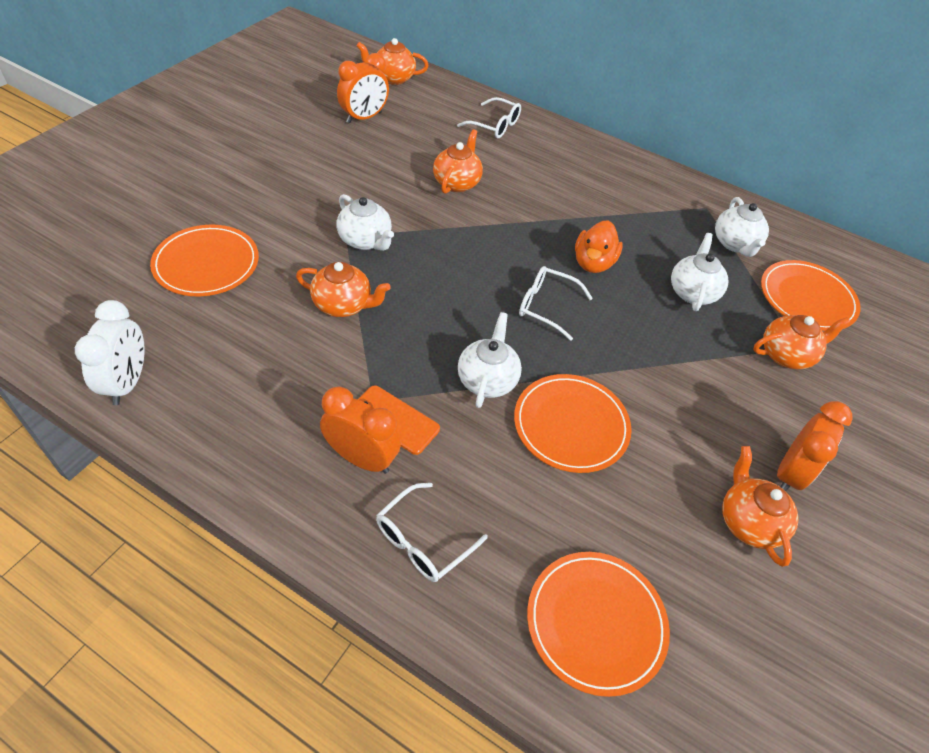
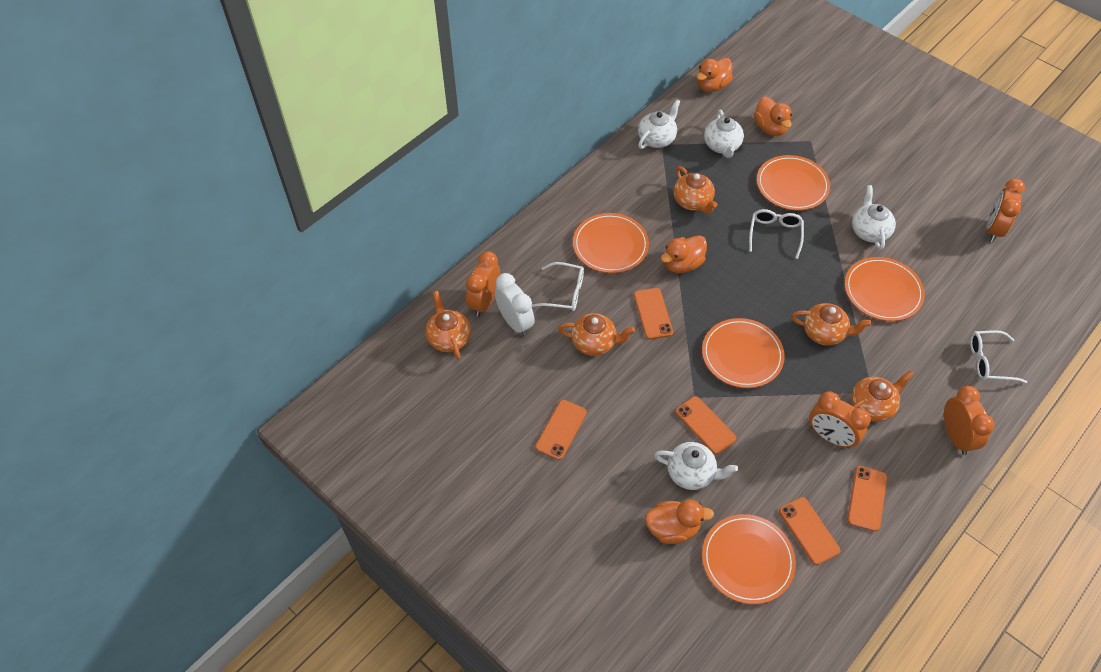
orange clock: [320,386,401,474] [337,53,389,124] [777,401,853,491] = 3 -> [466,251,500,317] [809,391,871,449] [944,386,994,455] [987,178,1025,242] = 4
orange duck: [575,220,623,273] = 1 -> [645,500,714,544] [661,235,707,273] [696,58,733,92] [754,96,792,136] = 4
orange phone: [357,385,440,455] = 1 -> [535,400,587,460] [634,288,673,339] [675,396,736,454] [779,497,840,565] [847,466,887,532] = 5
orange plate: [150,225,259,296] [514,374,632,473] [527,552,670,697] [761,260,860,331] = 4 -> [573,213,649,273] [702,318,785,388] [702,514,796,604] [757,155,830,210] [845,257,925,321] = 5

